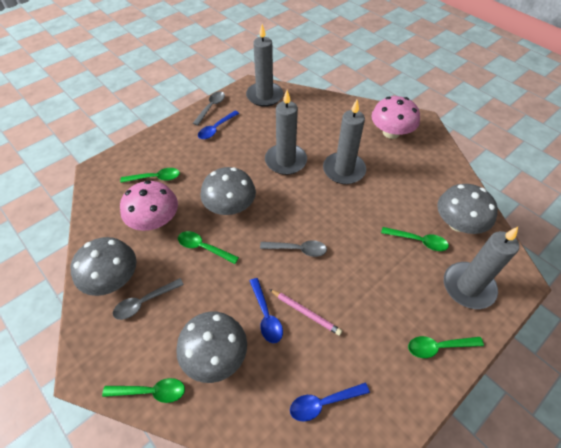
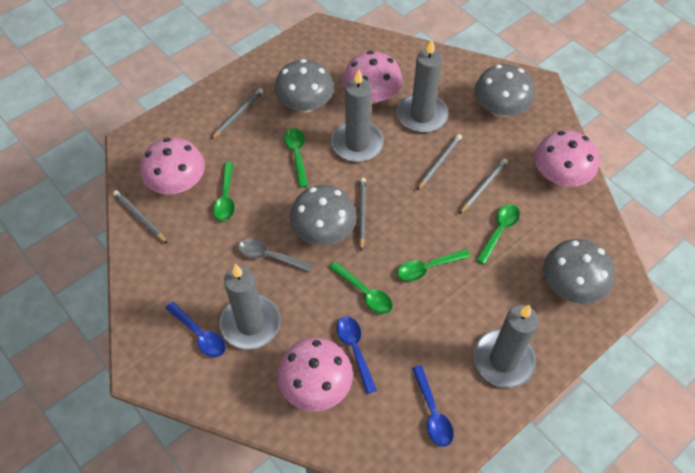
grey pencil: none = 0 -> [113,190,168,244] [211,88,264,139] [358,178,366,251] [417,134,462,190] [459,158,508,214] = 5
grey spoon: [113,278,184,320] [193,91,225,126] [260,240,327,257] = 3 -> [238,239,313,272] = 1
pink mushroom: [120,180,178,231] [372,96,420,139] = 2 -> [140,138,205,194] [277,338,353,411] [343,51,402,104] [534,130,599,187] = 4
pink pencil: [269,289,342,336] = 1 -> none = 0

